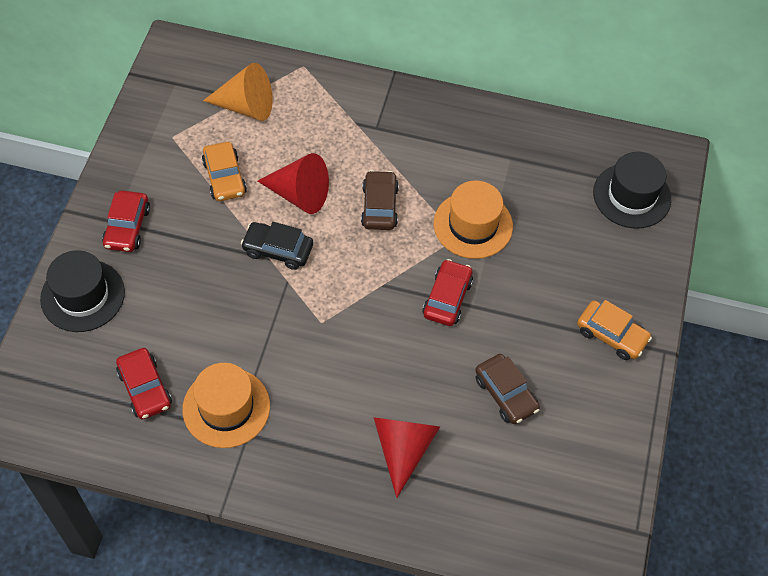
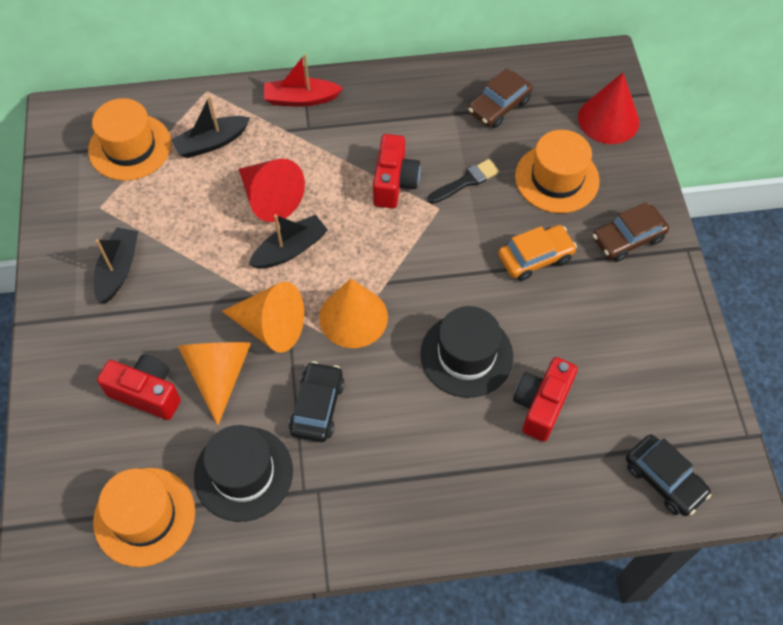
black boat: none = 0 -> [94,227,138,303] [171,96,250,158] [249,214,328,269] = 3
black brush: none = 0 -> [428,159,499,204] = 1
black car: [241,222,313,270] = 1 -> [289,362,345,442] [626,435,711,516] = 2
orange car: [202,142,247,201] [577,300,652,360] = 2 -> [498,225,577,281] = 1
orange cone: [203,63,273,121] = 1 -> [178,342,251,426] [222,282,304,353] [319,279,388,348] = 3
orange hat: [182,363,270,448] [434,180,513,259] = 2 -> [88,98,171,181] [93,468,195,567] [515,130,600,213] = 3
red boat: none = 0 -> [264,54,343,107] = 1
red camera: none = 0 -> [97,354,181,420] [373,134,421,208] [513,357,578,442] = 3
red car: [102,190,150,252] [116,348,172,419] [422,259,473,326] = 3 -> none = 0

